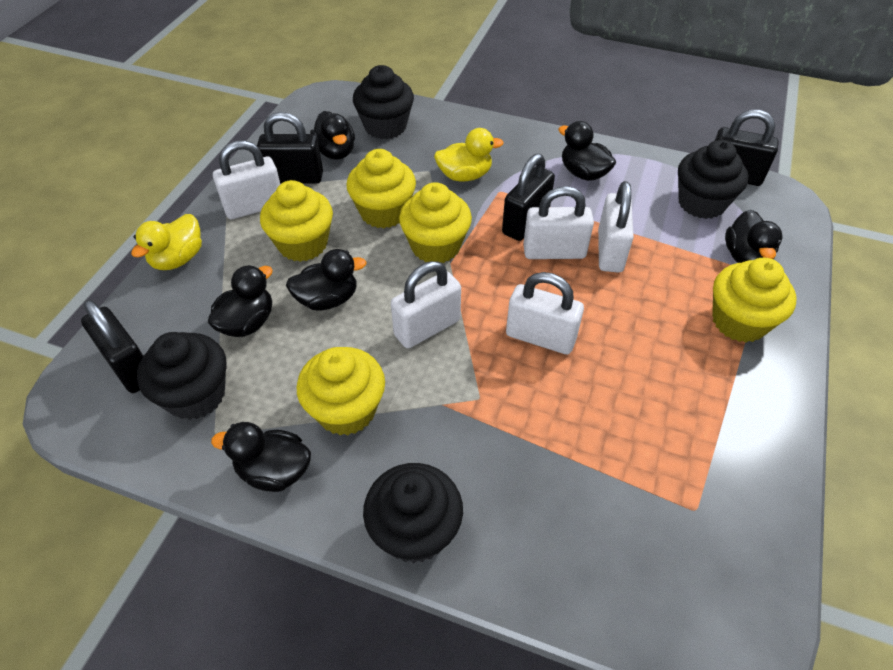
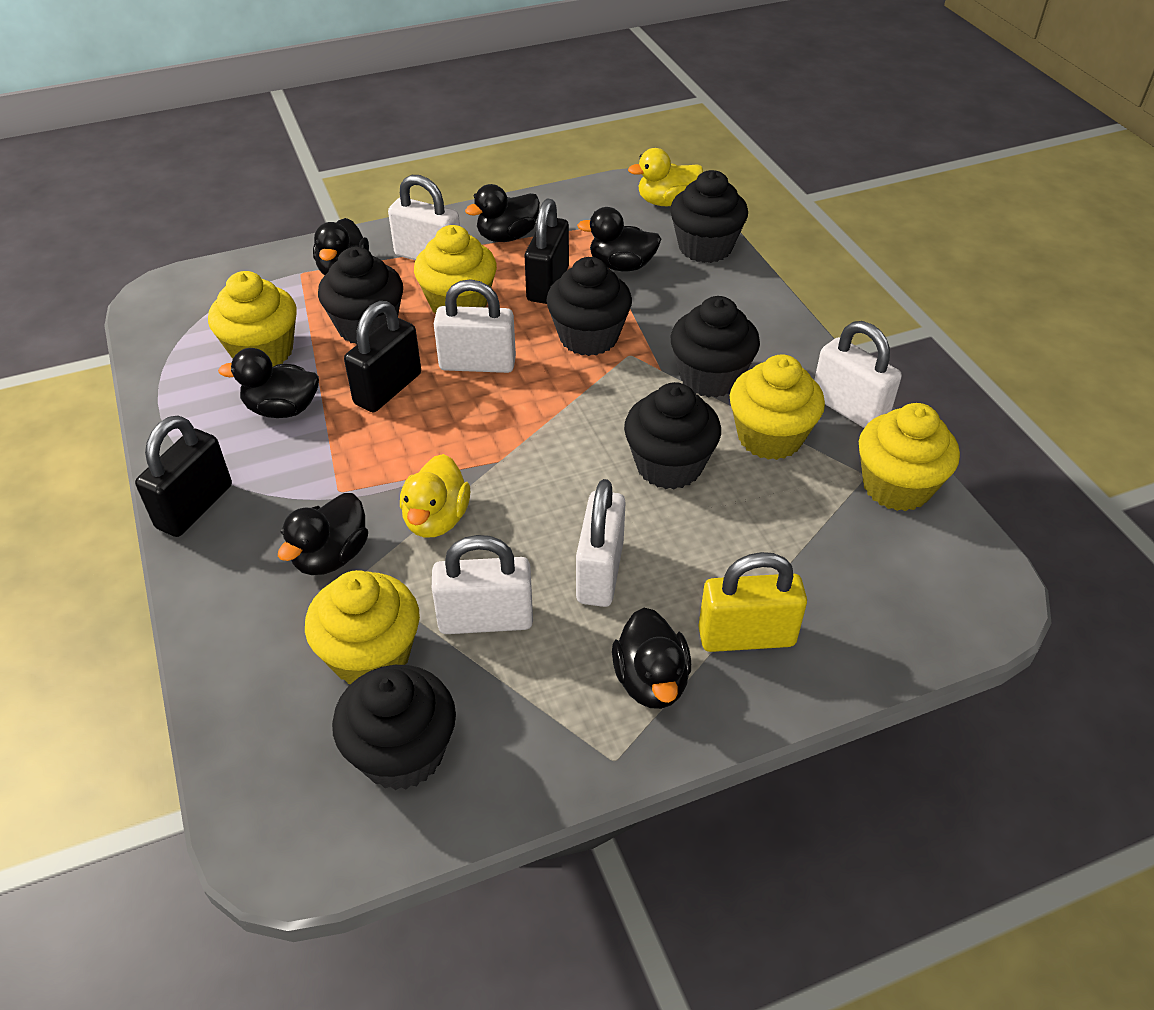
black cupcake: [137,332,227,420] [353,65,414,140] [363,463,463,563] [678,140,748,219] = 4 -> [318,247,403,344] [332,665,456,790] [546,257,632,356] [624,382,721,489] [670,170,748,263] [671,296,760,398] = 6
black padlock: [81,300,143,393] [257,112,323,184] [502,154,555,241] [715,110,779,186] = 4 -> [135,416,232,537] [344,301,421,412] [525,198,569,304] = 3
yellow padlock: none = 0 -> [698,552,807,652] = 1

